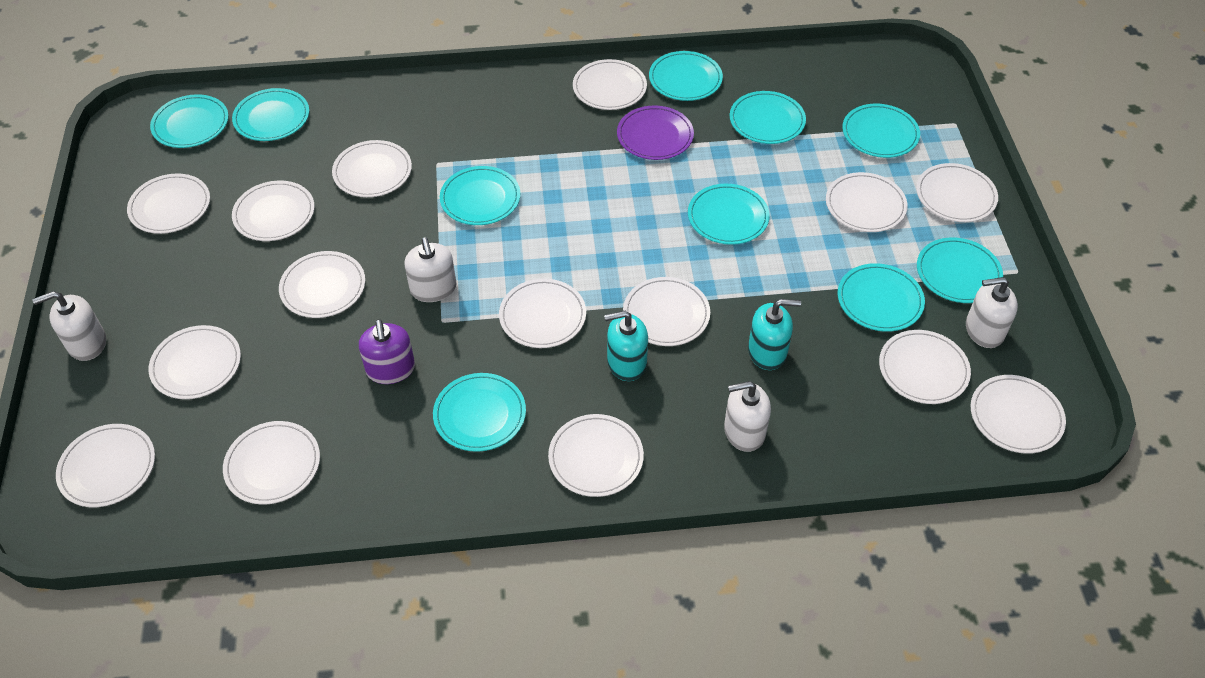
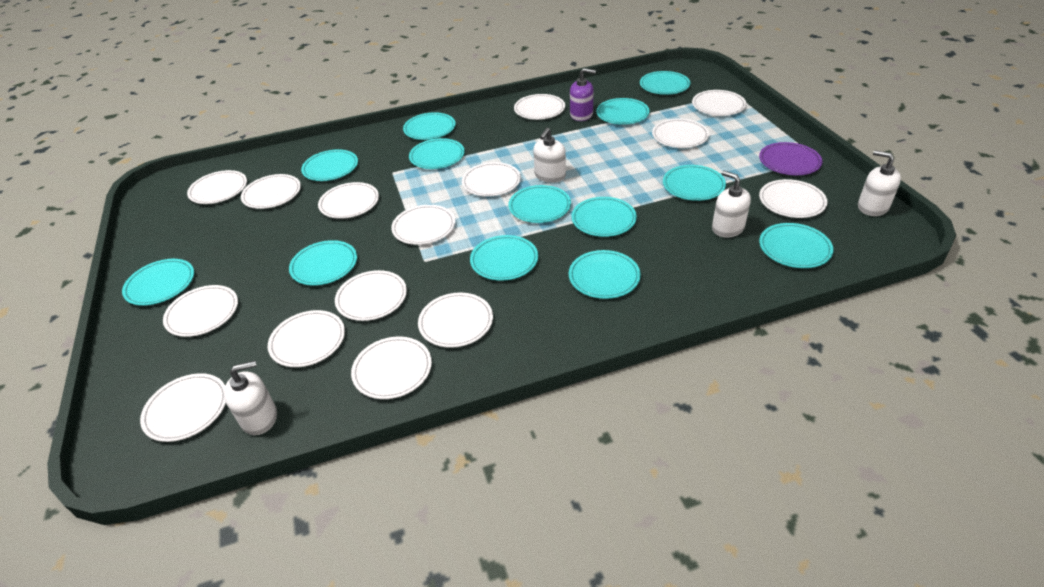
turquoise plate: [150,94,229,148] [232,88,309,141] [433,373,526,452] [440,166,520,225] [649,51,723,101] [688,184,770,245] [730,91,806,144] [838,263,925,332] [842,104,920,158] [917,237,1003,303] = 10 -> [122,259,194,306] [289,240,357,285] [301,149,358,181] [403,112,456,140] [409,138,465,169] [470,235,538,281] [508,185,571,223] [569,250,640,299] [571,197,637,237] [596,98,650,125] [640,71,690,95] [663,165,726,201] [759,223,834,268] = 13
turquoise soap dispenser: [604,311,648,381] [748,299,801,370] = 2 -> none = 0

